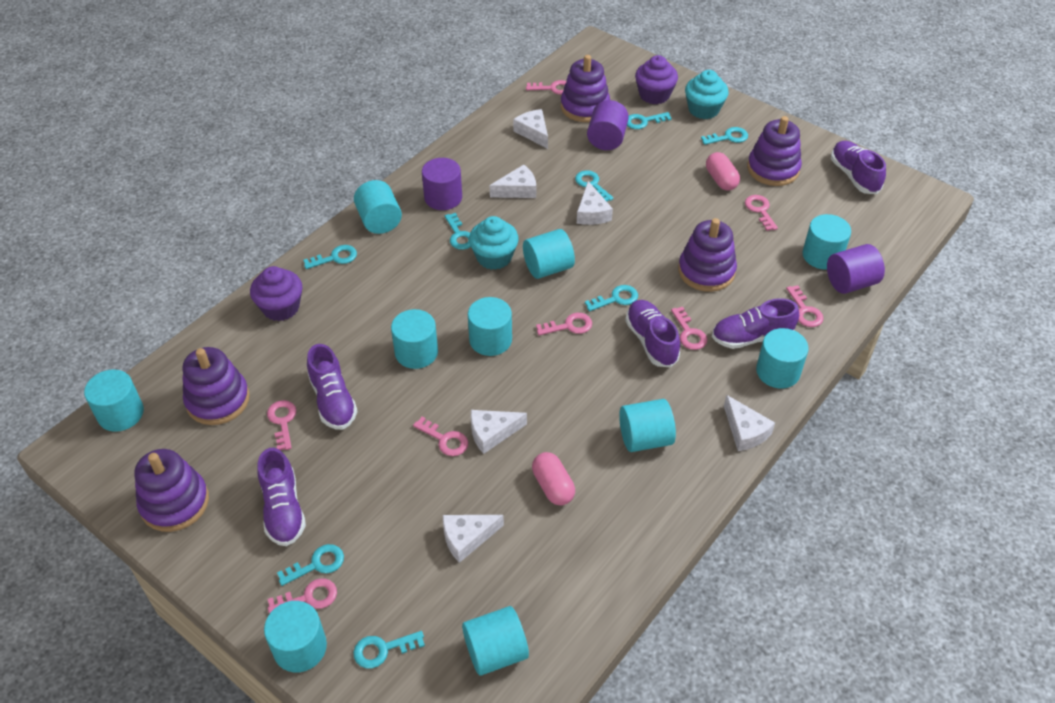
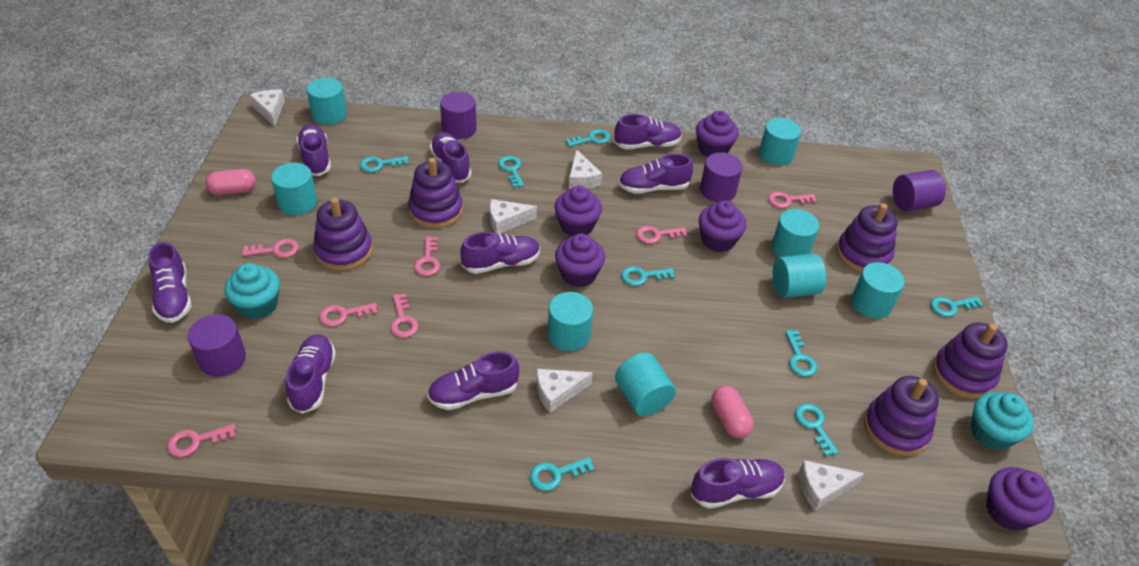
pink key: [267,400,296,450] [268,578,337,614] [413,417,468,456] [526,80,567,95] [536,313,592,335] [671,307,707,350] [745,195,778,231] [786,285,824,327] = 8 -> [167,424,236,457] [242,239,299,258] [319,303,378,327] [390,294,419,338] [414,237,440,276] [636,226,687,244] [768,192,817,208] = 7
purple cupcake: [250,266,302,321] [635,55,678,104] = 2 -> [554,186,602,236] [555,234,605,287] [696,111,739,157] [699,200,746,252] [986,467,1055,531] = 5
purple cylinder: [422,158,462,210] [587,100,629,150] [827,244,885,294] = 3 -> [188,314,246,377] [440,92,477,139] [700,152,743,202] [893,170,946,211] = 4
purple shoe: [257,448,306,546] [307,344,358,430] [625,300,680,367] [712,298,799,349] [831,141,886,194] = 5 -> [148,242,191,323] [286,334,336,414] [297,124,331,176] [427,351,519,410] [430,132,471,183] [460,232,540,274] [614,114,682,149] [619,154,693,194] [691,458,785,509] = 9
turquoise cylinder: [84,369,144,432] [264,601,327,673] [354,180,402,234] [391,309,438,369] [462,606,529,676] [468,297,512,356] [523,229,575,279] [619,399,676,452] [756,328,809,388] [802,214,851,270] = 10 -> [271,163,317,215] [307,77,347,125] [548,292,593,351] [615,353,676,416] [759,118,801,166] [772,209,819,257] [773,253,826,298] [851,262,905,318] = 8
white cheese: [443,515,504,563] [471,410,527,454] [490,165,536,198] [513,109,548,149] [577,181,613,225] [724,395,775,451] = 6 -> [250,89,285,127] [490,199,537,234] [537,369,593,413] [569,149,602,189] [799,460,864,511] = 5

